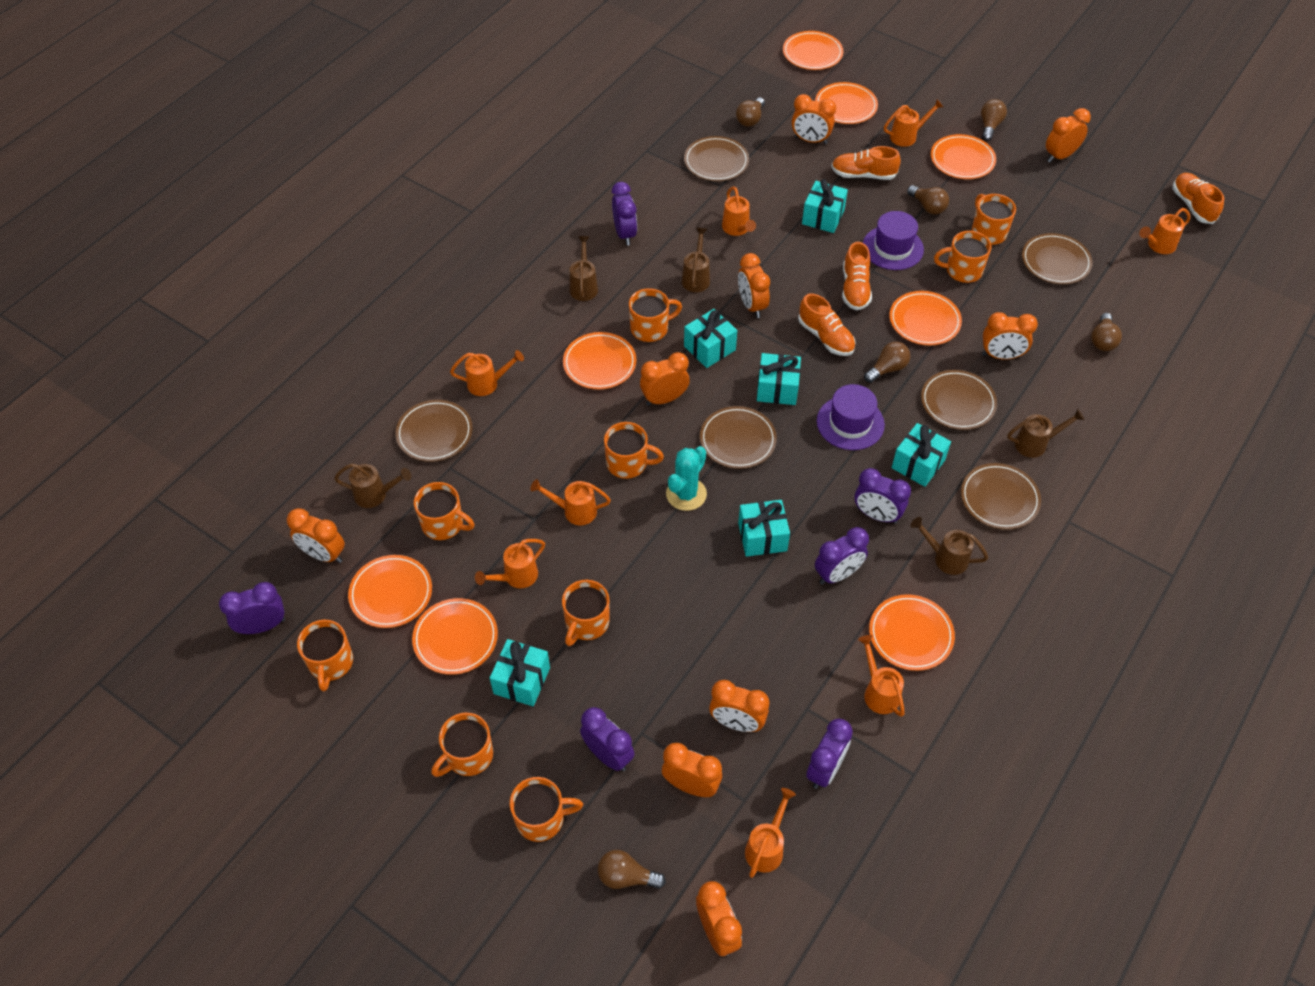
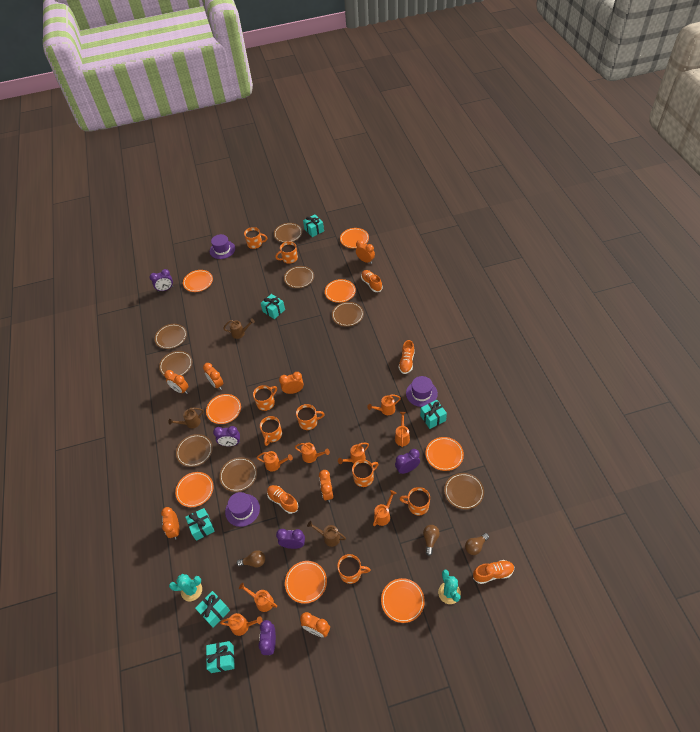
brown light bulb: [598,850,666,889] [736,98,765,127] [864,342,910,383] [907,185,949,214] [981,99,1007,141] [1091,313,1122,351] = 6 -> [237,550,265,567] [423,525,440,556] [465,533,489,555] = 3
brown plate: [396,400,473,462] [684,136,749,181] [700,406,777,469] [921,370,997,430] [961,463,1041,530] [1022,233,1092,284] = 6 -> [155,324,187,349] [159,351,192,375] [176,434,213,467] [219,457,257,492] [274,223,302,243] [284,266,314,288] [332,302,364,327] [444,473,484,510] = 8
brown watering can: [334,464,411,508] [570,236,598,301] [682,228,710,292] [910,517,988,575] [1007,409,1084,458] = 5 -> [168,408,204,428] [223,318,255,339] [307,521,346,547] = 3
orange clock: [287,508,345,563] [640,352,690,406] [662,743,722,797] [696,881,742,956] [709,680,770,732] [738,253,770,318] [792,94,836,144] [982,312,1038,360] [1046,108,1091,162] = 9 -> [161,507,179,540] [164,370,188,394] [203,363,223,390] [279,372,304,394] [300,612,330,637] [319,470,333,502] [356,240,375,264] = 7
orange mug: [297,620,353,691] [414,482,475,540] [431,713,493,777] [510,777,583,842] [562,580,610,646] [604,422,664,479] [629,288,682,342] [934,231,992,283] [972,194,1016,245] = 9 -> [244,227,267,249] [253,385,277,411] [260,416,282,446] [275,241,298,264] [296,404,325,430] [337,554,371,584] [352,460,379,487] [399,487,430,515] = 8
purple clock: [219,582,285,634] [580,707,635,771] [612,182,637,246] [806,718,853,789] [815,527,869,585] [855,468,911,524] = 6 -> [150,269,173,292] [213,426,240,446] [258,620,276,656] [276,529,305,549] [395,449,420,474] = 5
purple hat: [817,384,885,450] [863,211,924,270] = 2 -> [210,234,235,259] [225,492,260,527] [406,376,438,407] = 3
turquoise cactus: [666,446,707,511] = 1 -> [169,574,202,601] [438,570,461,604] = 2

